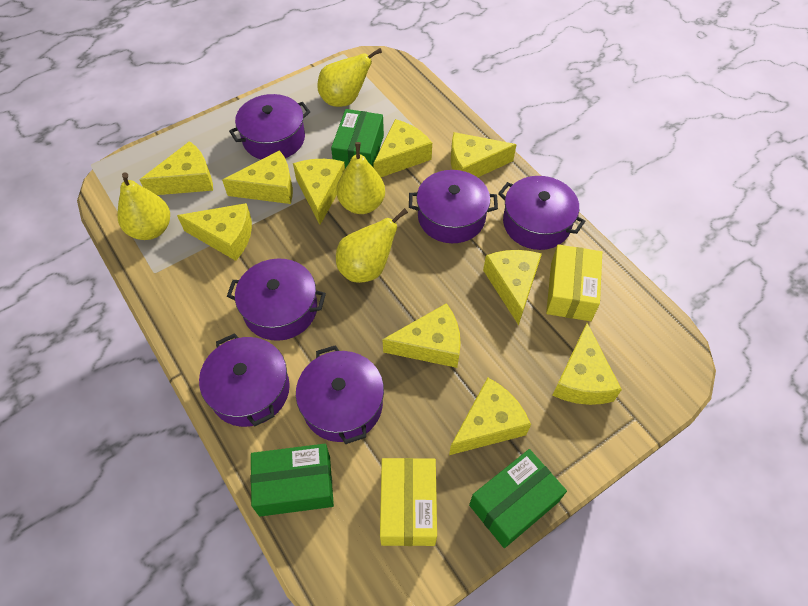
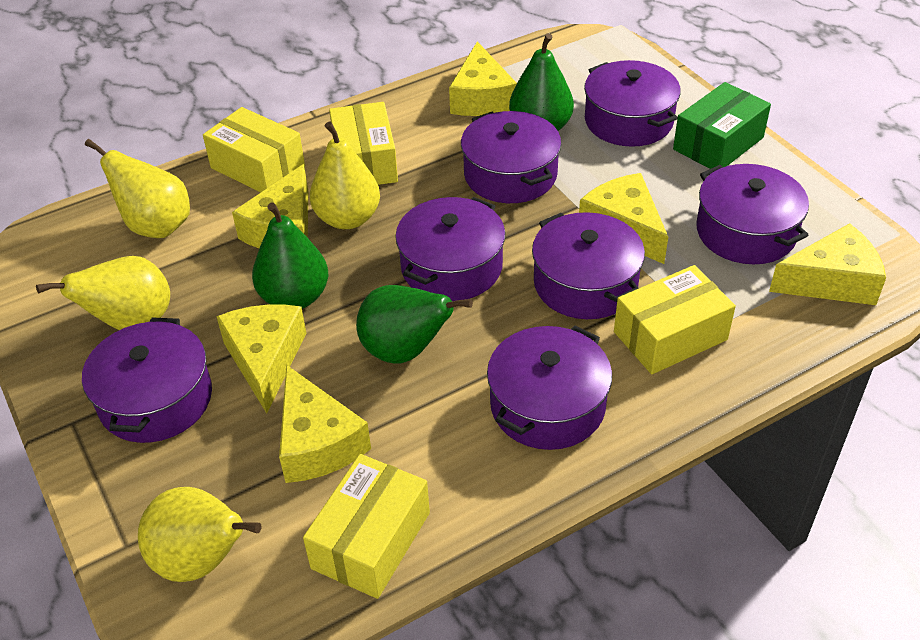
green box: [251,444,334,517] [331,109,384,168] [469,449,567,548] = 3 -> [673,82,771,169] = 1
green pear: none = 0 -> [252,203,328,309] [356,285,473,364] [509,33,574,131] = 3
purple pot: [199,333,290,427] [227,259,326,341] [229,94,310,159] [296,345,384,444] [409,170,498,243] [498,176,585,250] = 6 -> [82,318,212,443] [395,197,505,301] [461,111,561,203] [487,326,612,450] [532,212,645,319] [584,60,681,147] [697,164,809,264] = 7
yellow box: [380,458,437,546] [546,244,602,321] = 2 -> [203,107,305,192] [303,454,430,599] [329,102,398,185] [614,265,736,374] = 4
yellow cheese: [140,141,213,195] [177,203,252,261] [222,150,293,204] [293,159,345,225] [373,119,432,177] [382,303,461,368] [449,378,531,455] [451,132,517,177] [483,250,542,325] [552,323,622,405] = 10 -> [216,305,307,413] [232,164,308,248] [279,365,371,483] [449,41,517,116] [579,173,668,264] [769,223,886,305] = 6

